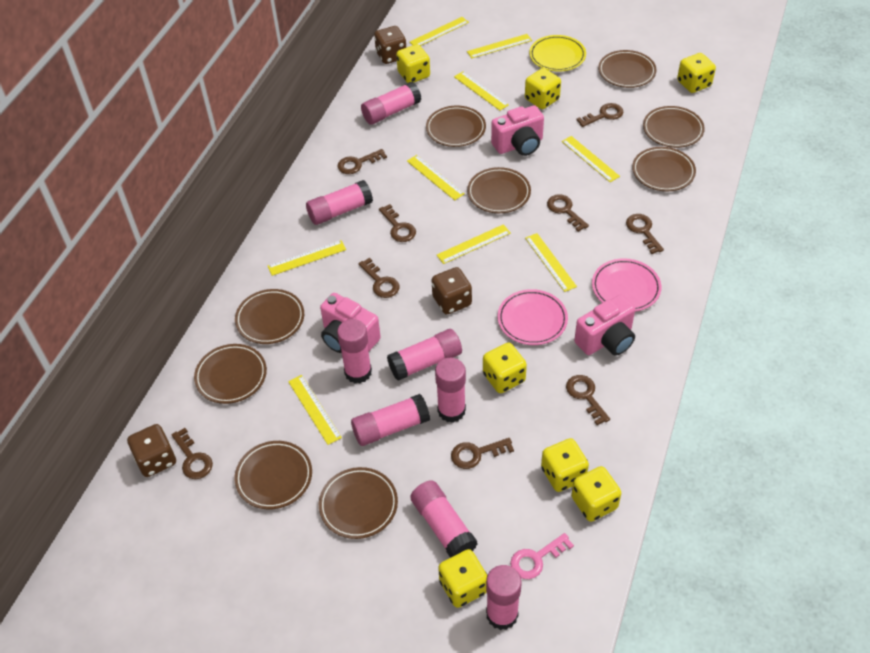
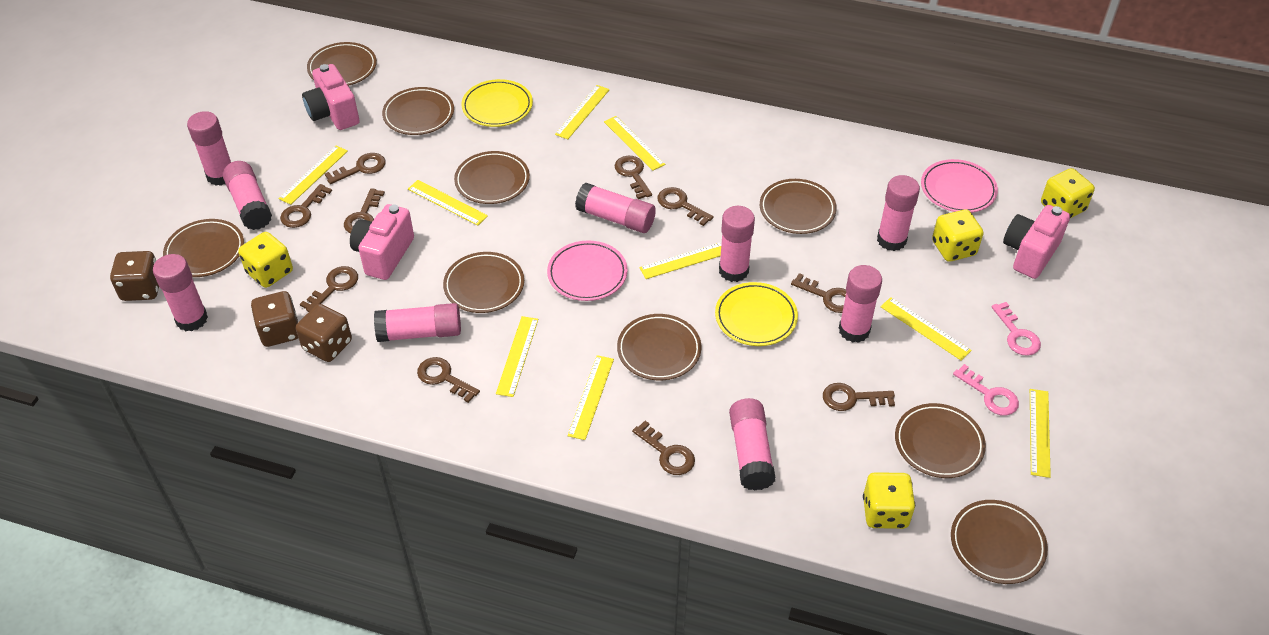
brown key: [171,428,213,479] [338,149,387,174] [359,258,400,298] [379,204,416,242] [451,438,514,469] [547,194,589,232] [566,375,610,425] [577,103,623,127] [626,214,664,254] = 9 -> [280,184,332,228] [300,266,358,312] [325,153,386,184] [344,188,385,233] [417,357,480,403] [615,156,652,199] [632,421,695,475] [657,187,714,226] [791,273,846,313] [823,383,895,411] = 10
pink glue stick: [306,180,373,225] [337,319,372,383] [351,394,430,446] [361,82,421,125] [387,329,462,381] [410,480,478,558] [435,358,466,423] [486,565,522,630] = 8 -> [153,254,208,331] [187,111,231,186] [223,161,272,230] [374,303,461,342] [575,182,656,233] [719,206,755,282] [729,398,776,491] [839,265,882,343] [877,175,920,251] = 9
pink key: [510,533,574,579] = 1 -> [953,364,1019,416] [991,302,1041,356] = 2
yellow dice: [396,44,430,83] [438,549,487,608] [483,343,527,393] [525,68,561,109] [541,438,589,492] [571,466,621,522] [677,53,716,93] = 7 -> [238,232,293,288] [863,472,915,529] [932,209,983,262] [1041,168,1095,218] = 4
yellow plate: [529,35,586,72] = 1 -> [461,79,533,127] [715,282,798,346] = 2

